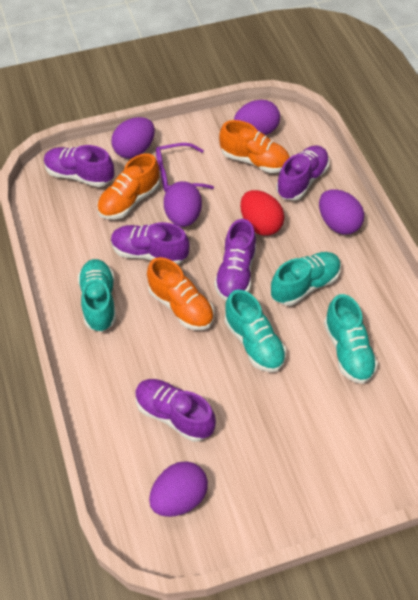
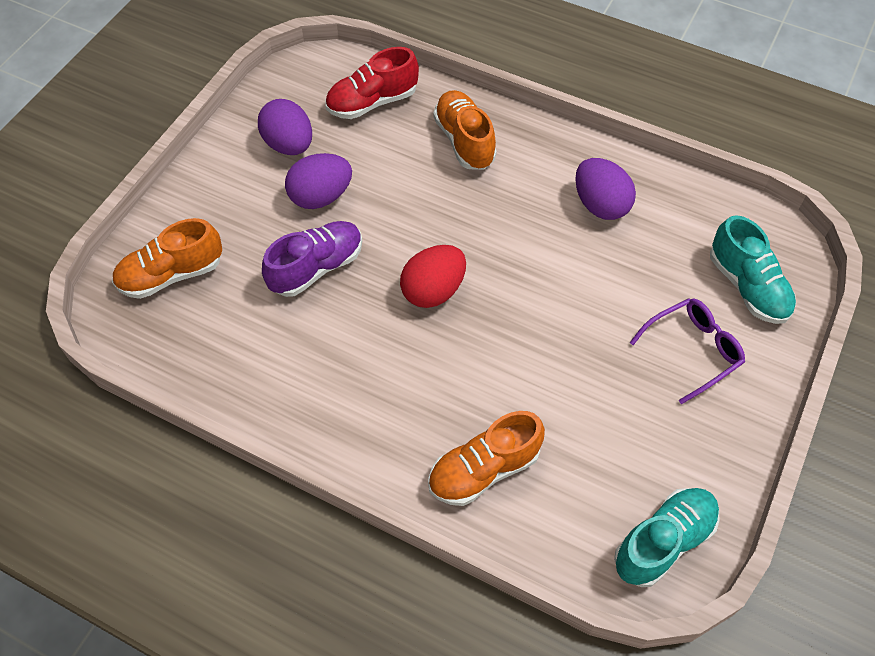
purple egg: [111,117,155,159] [149,461,208,517] [164,181,202,227] [234,100,280,135] [319,189,364,234] = 5 -> [258,99,312,155] [285,153,352,209] [575,158,636,220] = 3
purple shoe: [44,145,114,187] [111,222,189,265] [135,379,216,442] [214,219,256,301] [276,146,329,200] = 5 -> [262,221,362,297] = 1
red shoe: none = 0 -> [325,47,419,119] = 1
turquoise shoe: [78,259,116,332] [225,290,286,372] [271,252,341,306] [324,294,378,384] = 4 -> [614,488,720,587] [710,215,796,324] = 2

